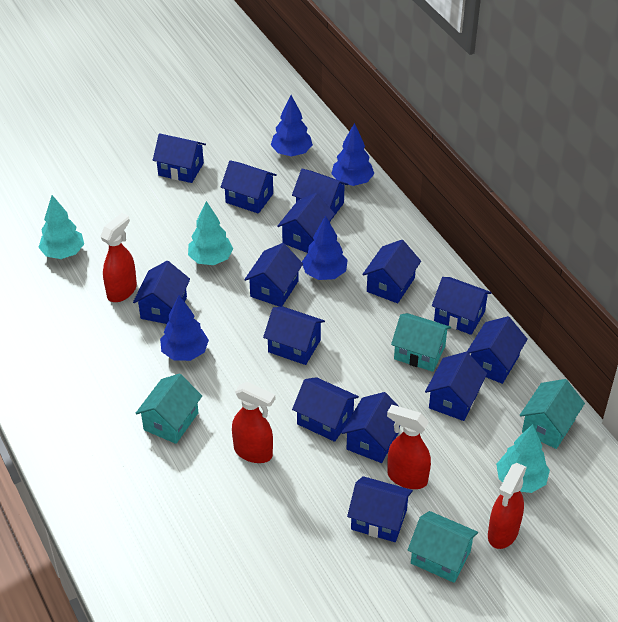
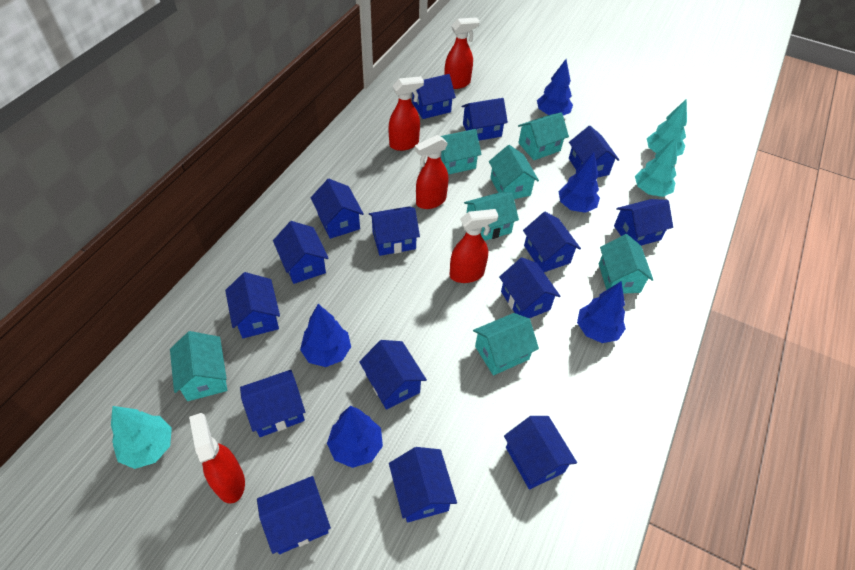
blue house: [133,261,190,324] [153,133,206,183] [221,160,277,214] [244,243,303,307] [263,307,325,365] [277,193,335,253] [292,169,348,221] [292,377,359,442] [342,392,400,463] [347,476,413,542] [362,240,421,303] [425,352,487,421] [432,277,492,335] [467,316,528,384] = 14 -> [225,272,280,338] [240,370,305,437] [257,476,331,554] [273,221,329,284] [311,179,364,239] [359,340,427,410] [369,206,420,256] [389,447,457,523] [412,74,456,119] [461,98,508,141] [499,257,560,318] [504,416,577,490] [523,212,581,272] [569,126,619,178] [614,199,673,246] = 15
blue tree: [160,295,209,361] [271,95,313,157] [302,215,348,280] [331,123,374,186] = 4 -> [300,304,351,367] [327,406,383,468] [537,59,573,115] [558,153,600,213] [577,282,626,343] = 5
red spray bottle: [100,213,137,302] [232,382,275,463] [387,405,431,489] [488,463,527,549] = 4 -> [189,413,245,503] [388,76,424,151] [415,135,448,209] [444,17,480,89] [450,209,499,283] = 5
turquoise house: [135,374,202,444] [391,313,451,372] [408,511,478,583] [520,379,585,449] = 4 -> [170,331,227,401] [440,129,482,175] [464,192,519,241] [473,313,539,376] [489,145,539,199] [518,112,569,160] [599,234,653,294] = 7

